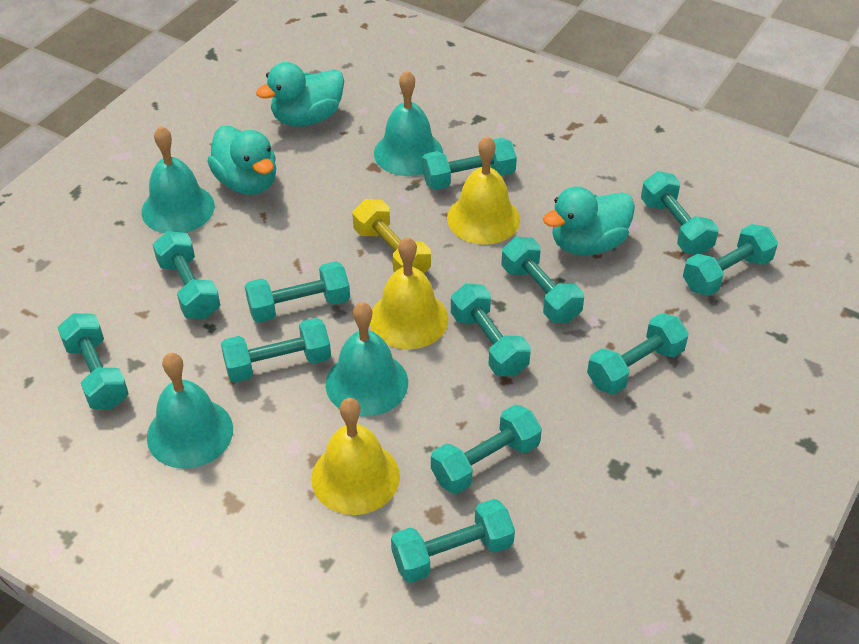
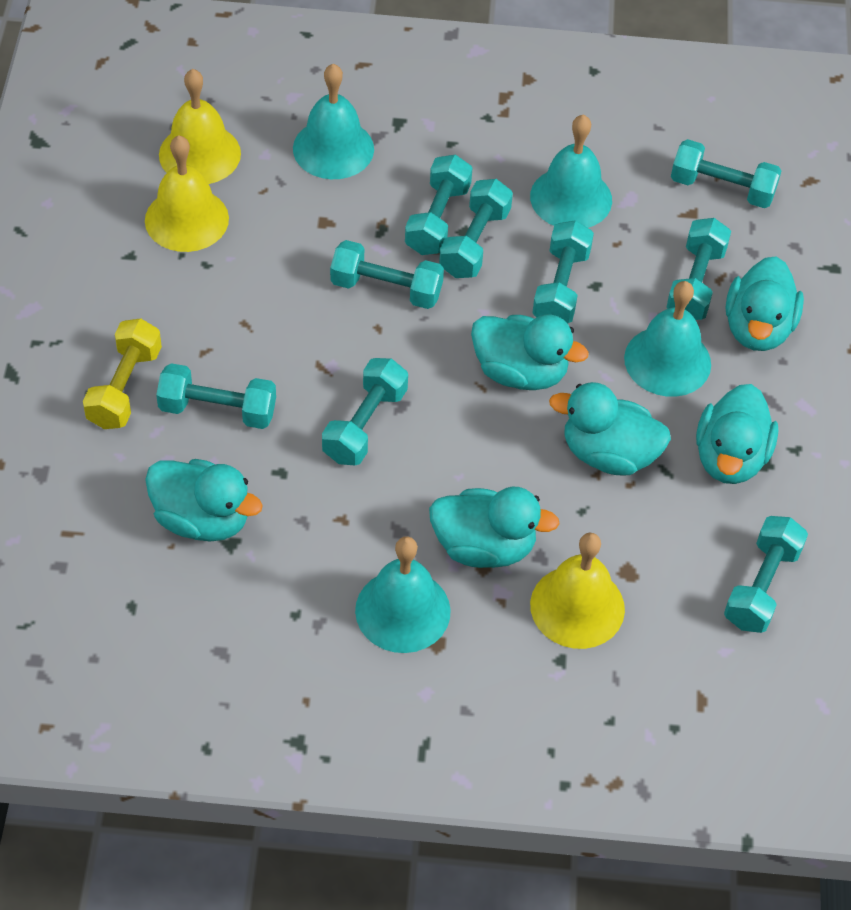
turquoise duck: [207,126,276,195] [256,62,344,126] [543,187,635,256] = 3 -> [145,459,263,542] [429,487,560,568] [471,315,588,390] [549,382,671,475] [696,384,778,484] [726,256,804,351] = 6
turquoise dumbbell: [58,313,129,409] [153,231,220,319] [221,318,331,383] [245,261,350,323] [391,499,515,583] [422,138,517,190] [431,405,542,494] [451,284,531,376] [501,237,584,323] [587,313,689,394] [641,171,719,255] [683,224,778,296] = 12 -> [156,363,276,429] [322,358,408,465] [330,240,444,309] [405,155,472,255] [439,179,513,278] [532,220,594,324] [666,218,731,320] [671,139,782,208] [724,516,808,633] = 9

